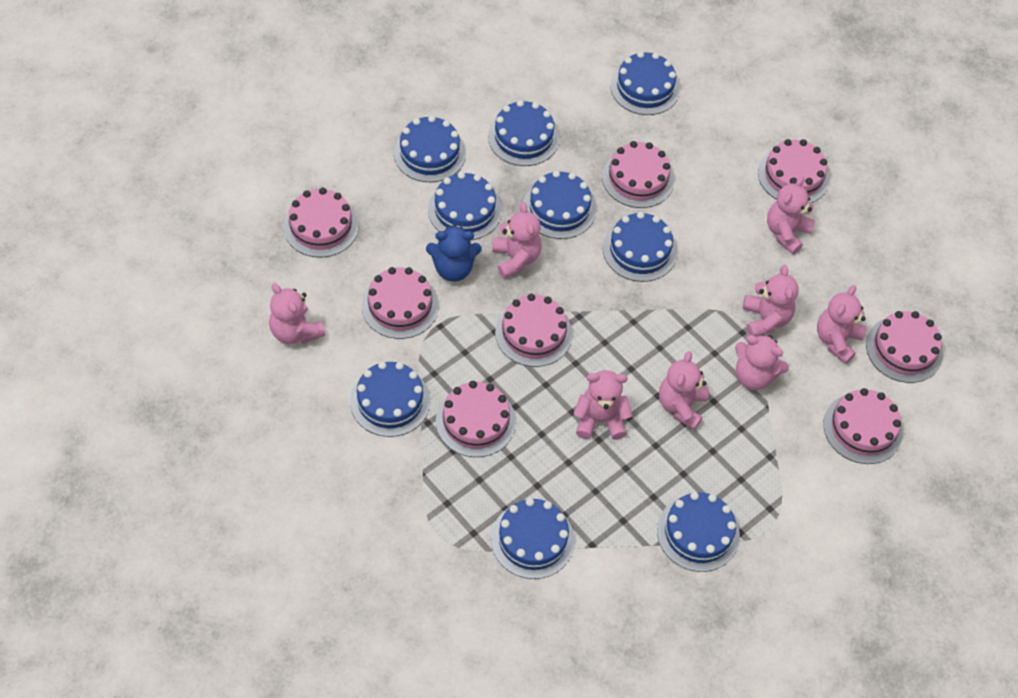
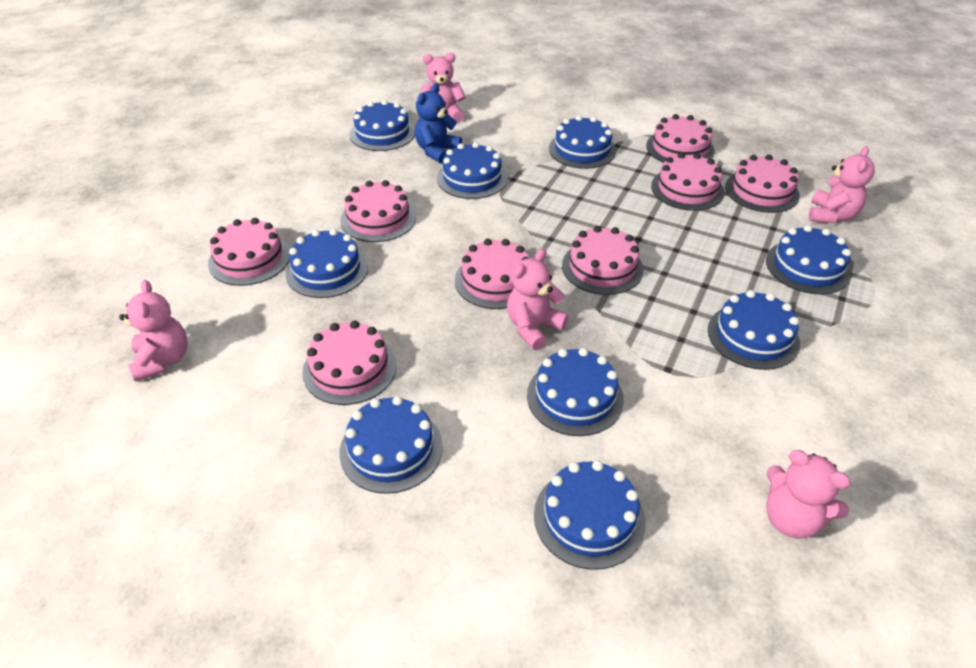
pink teddy bear: [269,283,325,344] [492,202,542,279] [574,370,632,440] [659,351,709,430] [735,334,789,390] [743,265,799,337] [767,176,815,254] [817,285,866,364] = 8 -> [119,280,188,382] [420,53,465,123] [507,249,568,350] [766,450,851,539] [809,146,875,223] = 5

